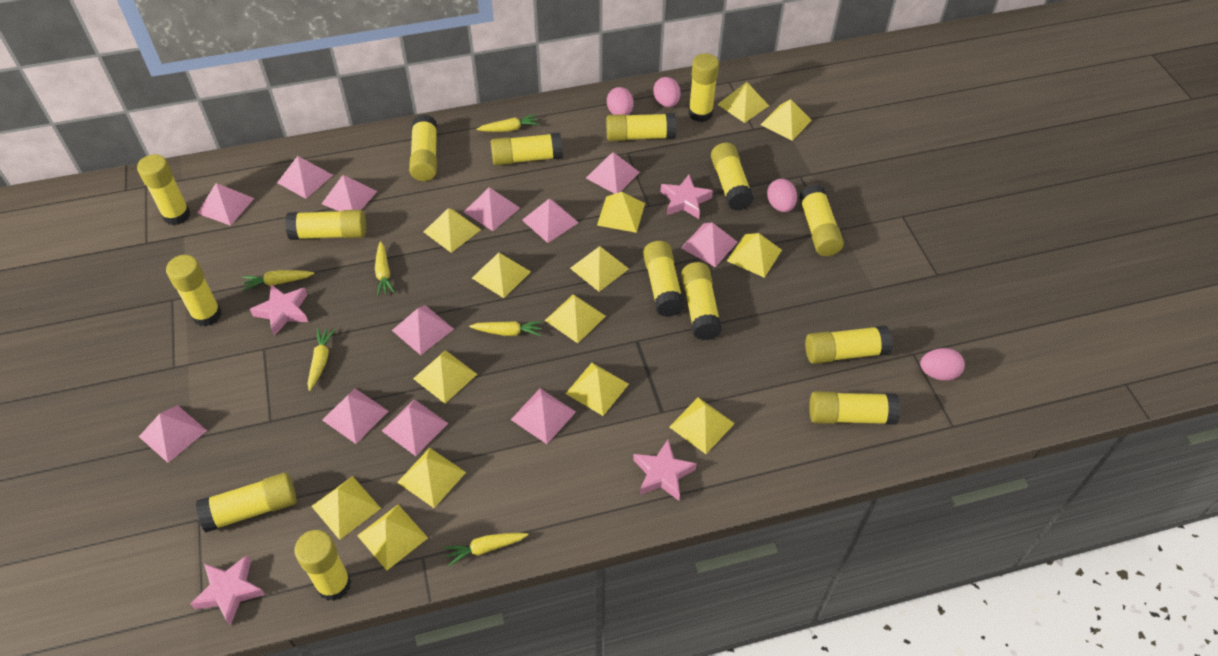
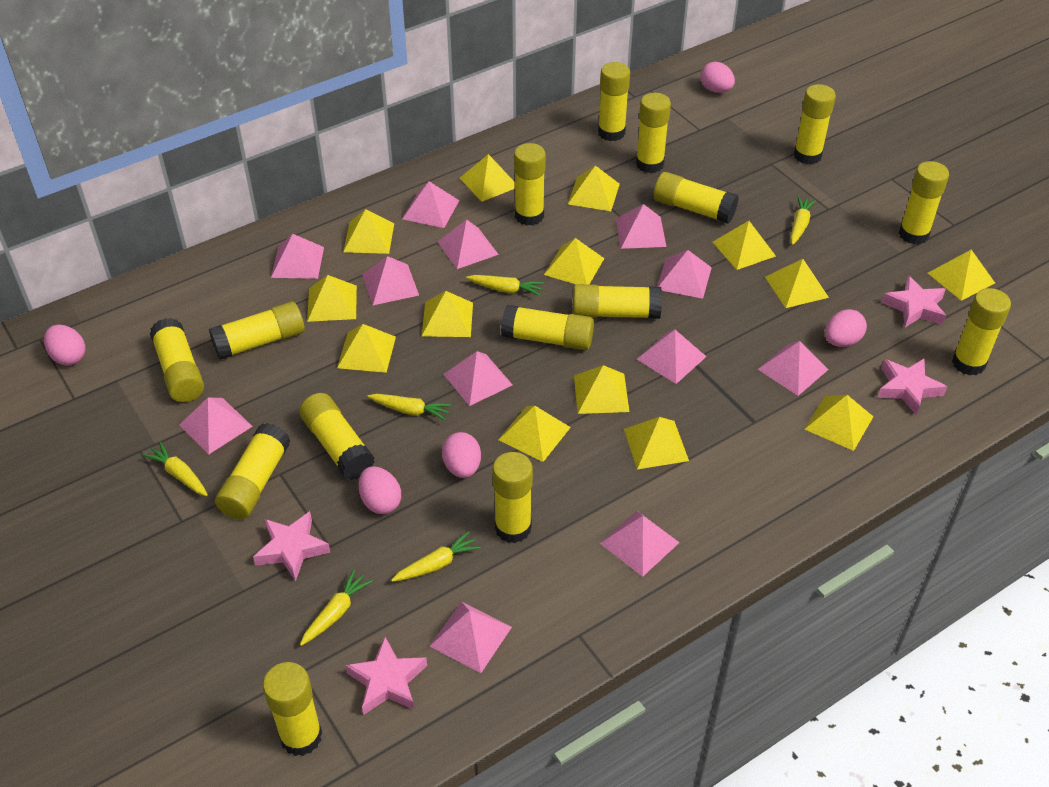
pink egg: [607,87,634,115] [653,77,681,107] [767,179,797,212] [920,348,965,381] = 4 -> [44,325,85,365] [358,466,401,514] [442,432,481,478] [700,62,735,93] [825,309,867,347] = 5

